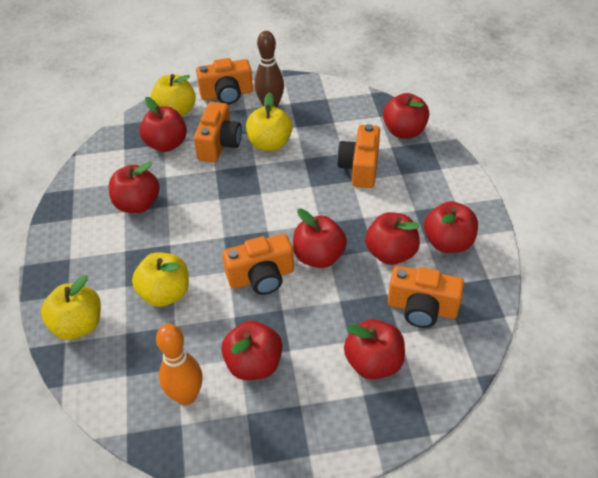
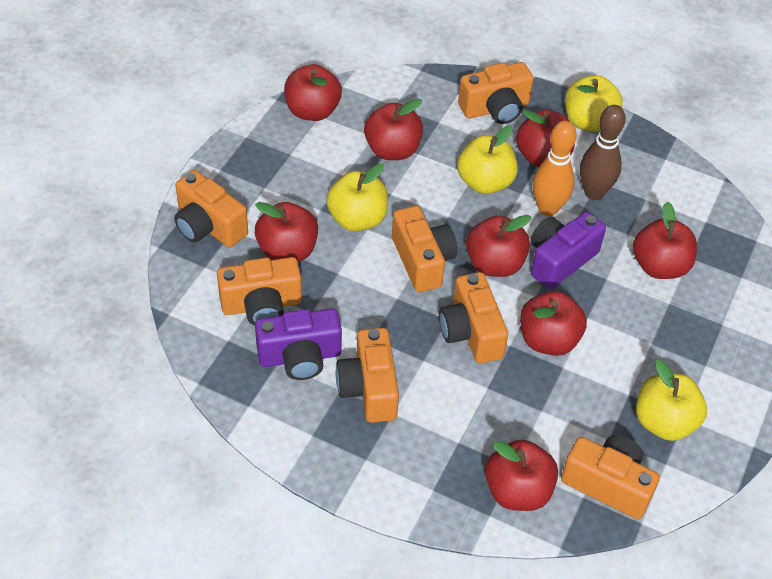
orange camera: [194,102,242,162] [196,58,253,105] [222,234,294,295] [337,124,380,188] [388,266,464,328] = 5 -> [174,170,248,247] [217,257,302,326] [336,328,399,423] [392,206,457,292] [439,272,508,363] [458,62,533,124] [561,435,660,519] = 7
purple camera: none = 0 -> [255,309,342,380] [530,212,606,289] = 2

